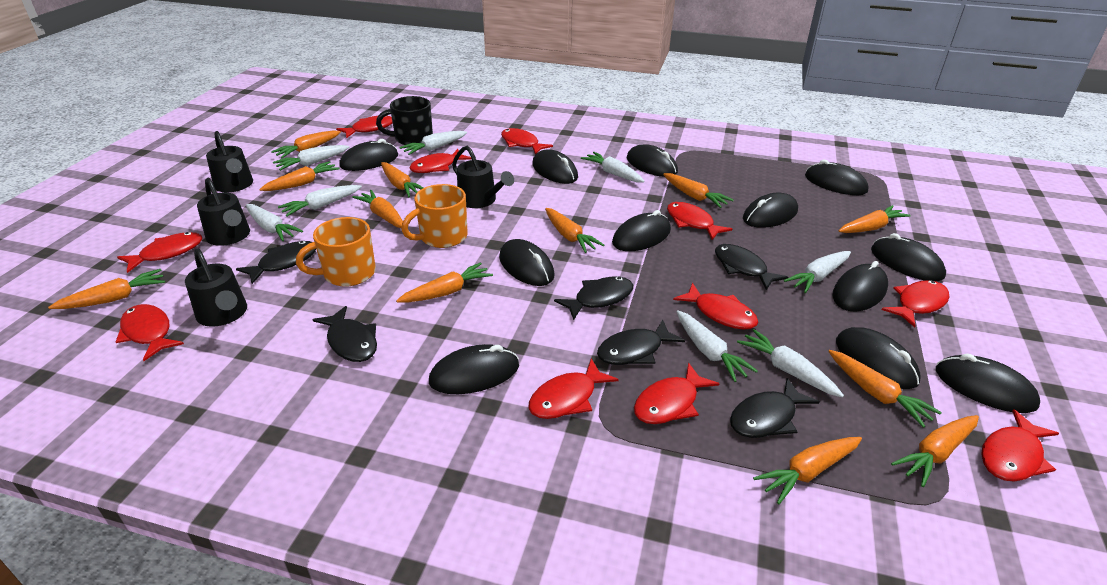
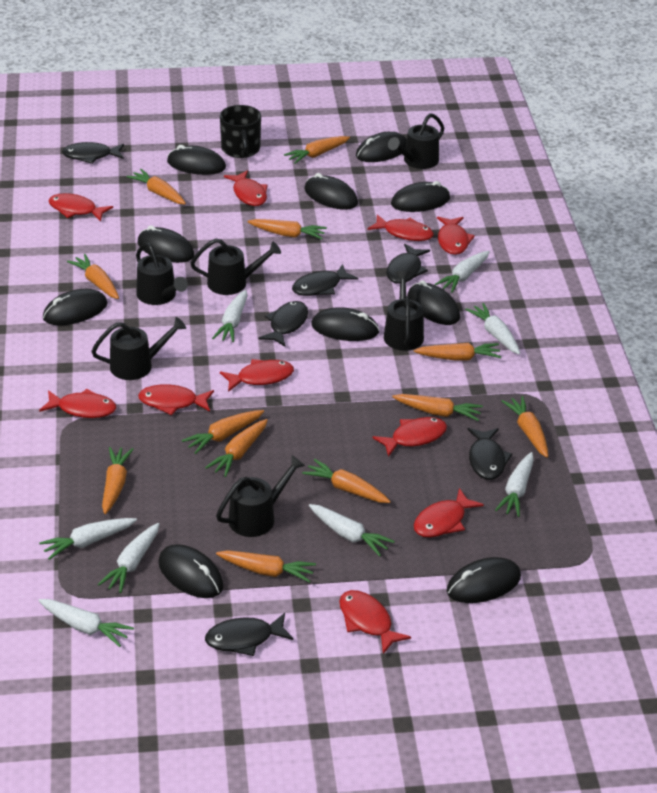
black mouse: [339,139,398,171] [429,344,519,394] [499,239,554,286] [532,150,578,184] [612,210,671,251] [627,144,678,177] [743,193,798,228] [805,160,868,195] [833,261,888,312] [836,327,921,389] [871,233,946,281] [936,354,1040,413] = 12 -> [43,289,108,325] [138,225,194,263] [158,544,224,598] [167,145,226,175] [304,173,358,210] [311,307,379,341] [356,132,407,162] [391,181,450,212] [407,280,460,325] [447,557,521,603] = 10
black watering can: [185,249,247,327] [197,178,250,246] [206,131,253,192] [452,146,514,208] = 4 -> [91,317,186,380] [136,243,188,305] [190,238,281,295] [216,456,305,537] [384,271,424,351] [388,113,445,169] = 6
orange mug: [296,217,376,287] [401,184,468,248] = 2 -> none = 0
red fish: [115,304,184,361] [117,232,202,273] [336,116,393,138] [409,149,471,173] [501,128,553,154] [529,359,619,419] [634,363,719,424] [667,202,732,240] [673,283,758,330] [881,280,950,327] [981,409,1059,482] = 11 -> [39,389,116,418] [49,193,113,221] [138,384,214,415] [220,359,294,392] [224,170,268,206] [339,590,411,654] [367,214,434,241] [372,417,447,457] [414,488,484,537] [437,216,475,255] = 10

